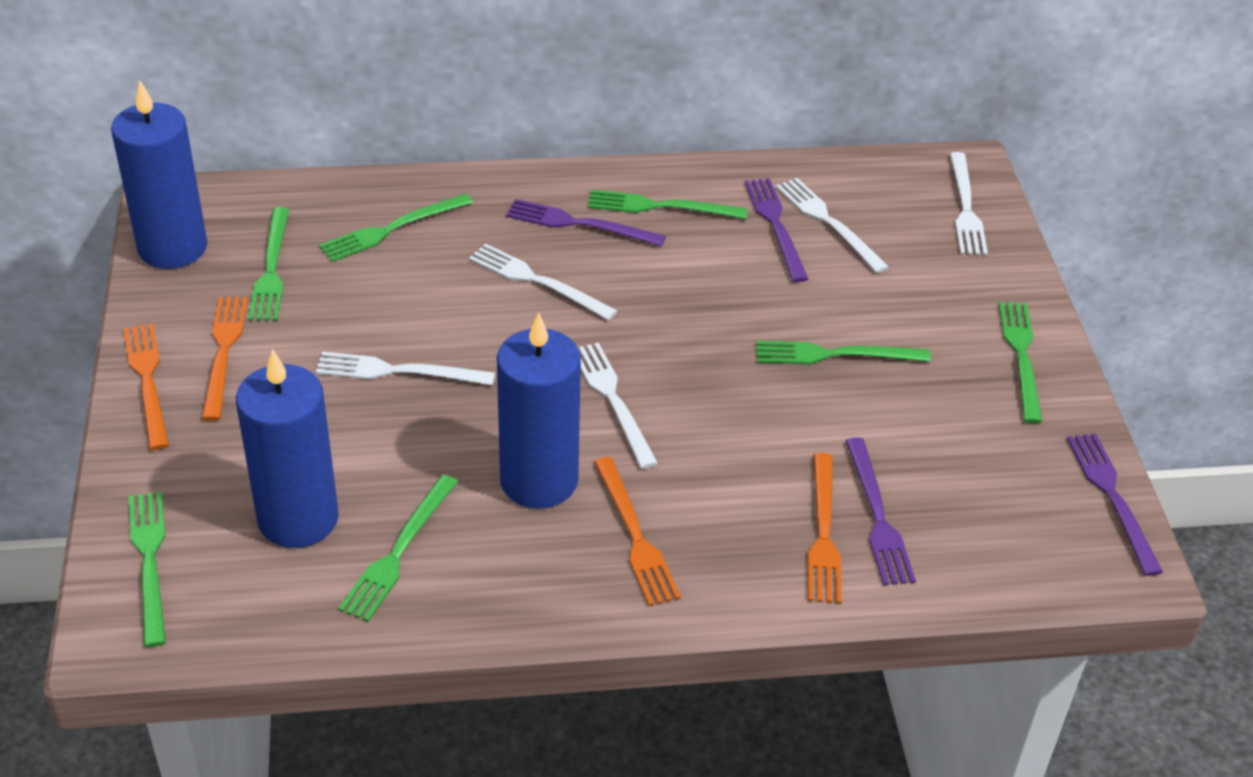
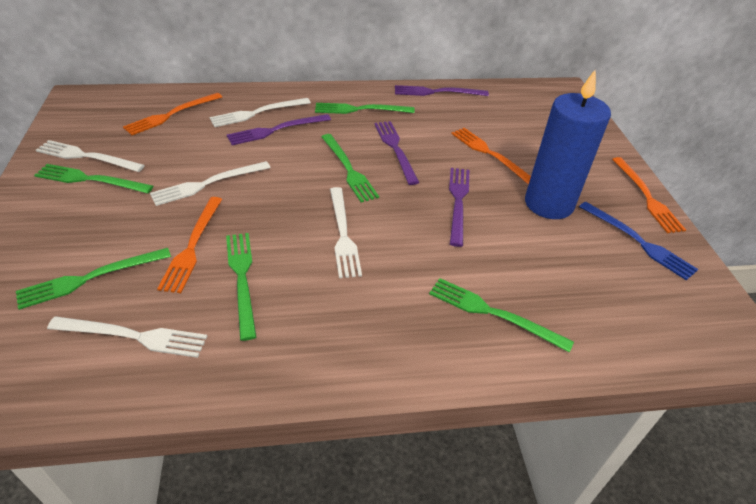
blue candle: [111,81,207,269] [236,349,339,548] [497,312,581,509] = 3 -> [525,69,611,219] = 1
blue fork: none = 0 -> [579,202,698,280] = 1
green fork: [129,491,166,647] [248,207,289,321] [319,193,473,262] [338,475,458,622] [588,190,748,219] [756,341,931,364] [999,301,1042,424] = 7 -> [16,248,171,310] [34,164,153,193] [226,233,256,341] [315,103,415,114] [321,134,379,203] [429,278,574,353] = 6

